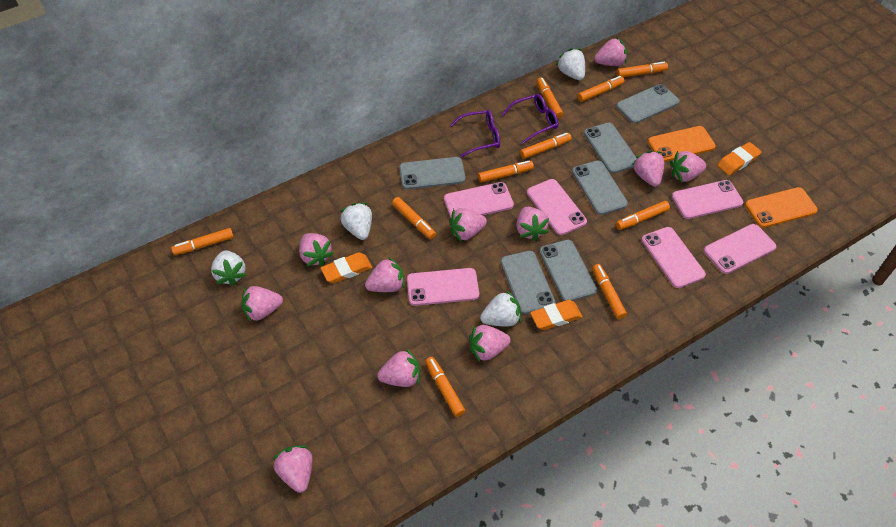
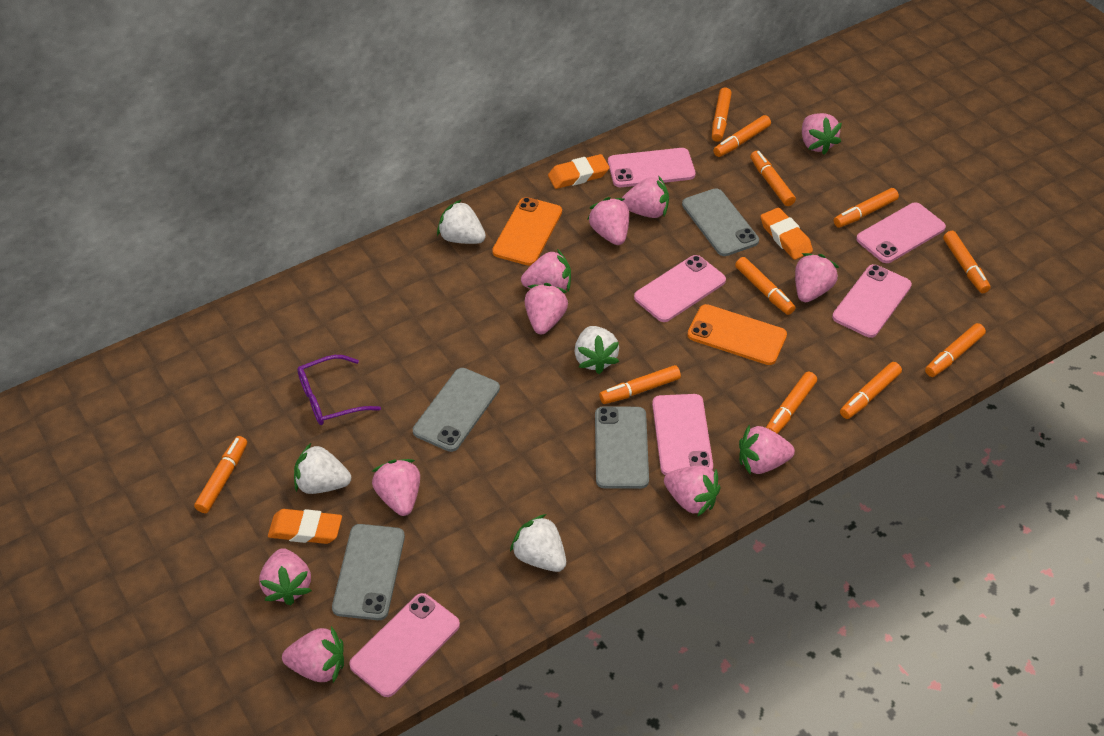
grey phone: [399,157,466,190] [500,251,555,314] [539,240,597,301] [572,160,628,215] [584,123,637,173] [616,84,679,124] = 6 -> [332,524,405,620] [413,368,500,452] [595,406,649,489] [682,188,759,256] = 4
orange marker: [171,228,234,255] [392,197,436,239] [425,357,465,417] [478,161,534,183] [520,133,572,159] [537,77,563,119] [577,76,625,102] [592,264,627,319] [616,201,670,230] [617,62,668,77] = 10 -> [194,436,247,513] [599,365,681,404] [712,87,732,142] [713,115,771,157] [735,257,795,315] [750,151,796,206] [766,372,817,434] [834,188,899,228] [840,362,902,419] [925,323,986,377] [943,231,991,293] = 11
purple glasses: [450,110,500,158] [502,94,558,144] = 2 -> [297,355,381,425] = 1

